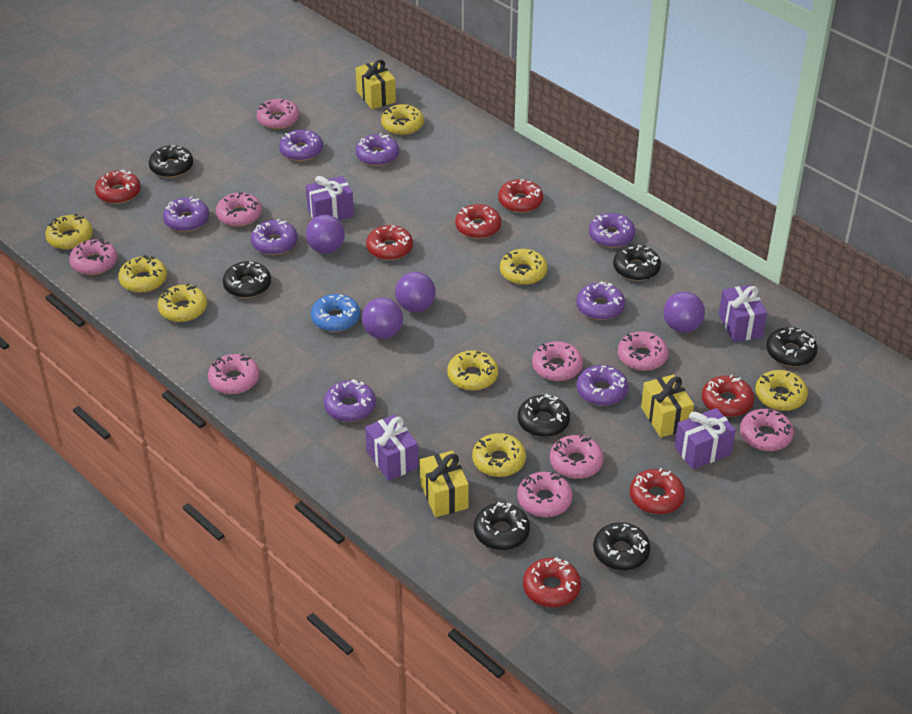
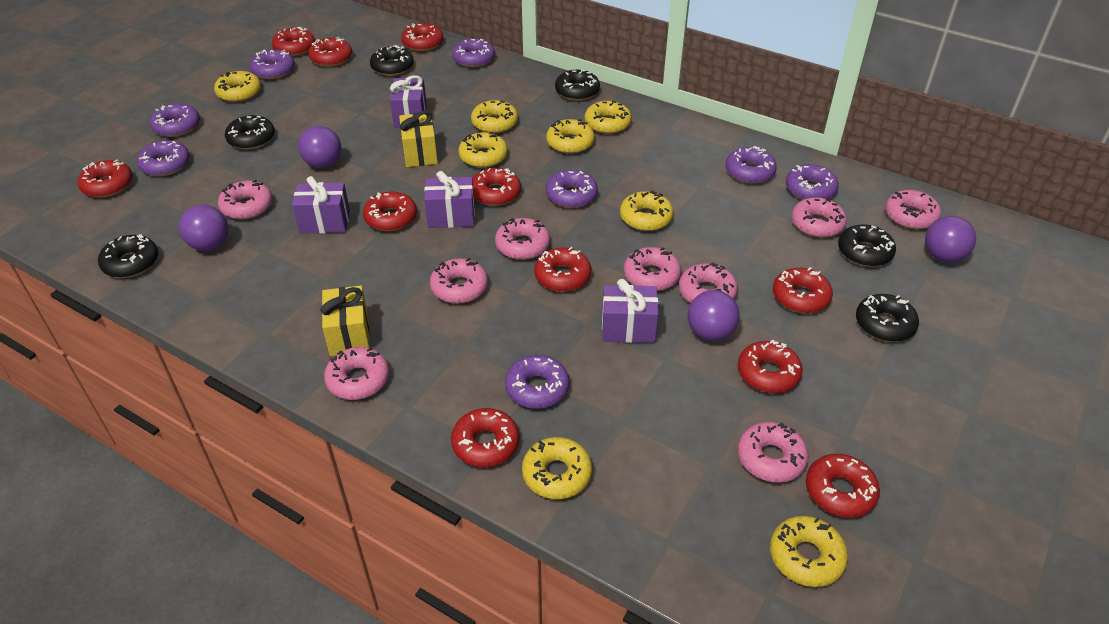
black donut: [149,145,193,178] [223,261,271,298] [474,502,530,550] [518,394,570,437] [593,522,651,570] [613,245,661,281] [766,327,817,366] = 7 -> [98,234,158,278] [225,115,275,150] [370,45,414,76] [555,70,600,101] [838,224,896,267] [856,294,919,342] = 6
blue donut: [311,294,360,332] = 1 -> none = 0
red donut: [95,170,141,204] [366,225,413,260] [455,204,501,239] [498,179,543,213] [523,557,581,608] [630,468,685,514] [702,375,754,417] = 7 -> [77,159,133,197] [272,27,315,56] [308,37,352,67] [363,192,417,231] [401,23,443,51] [451,408,520,467] [472,168,521,206] [534,247,591,292] [738,340,803,393] [773,267,833,313] [806,454,880,518] = 11
yellow gift: [355,60,396,109] [420,451,469,517] [641,374,694,437] = 3 -> [320,285,370,356] [399,111,438,167] = 2

